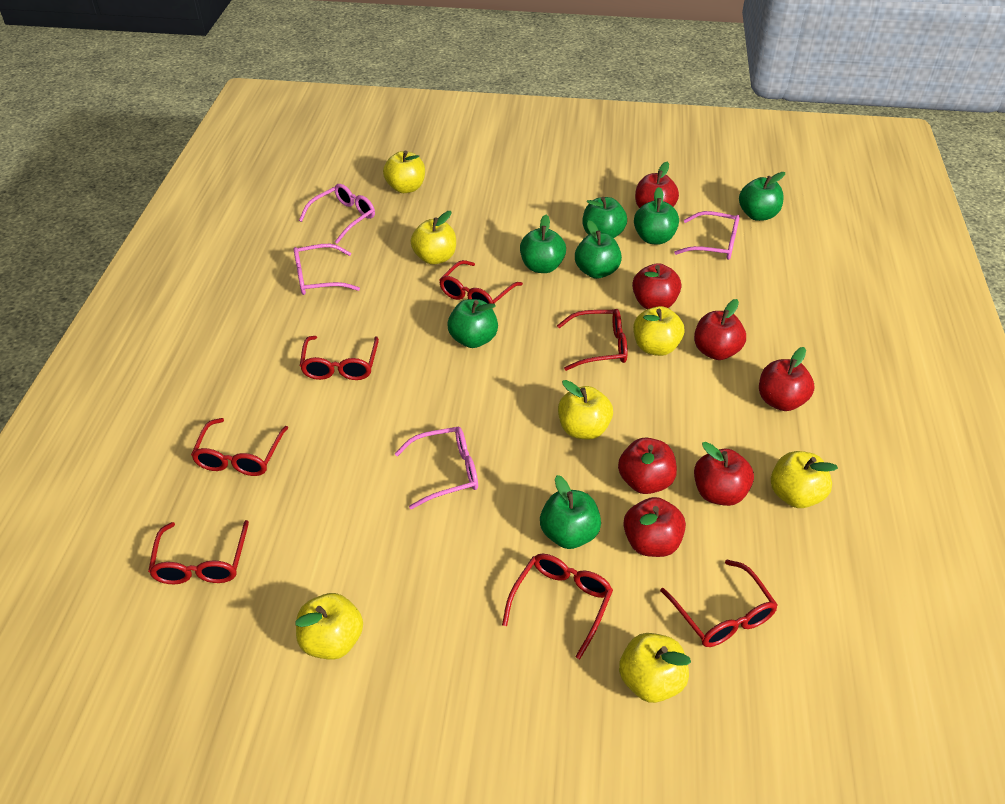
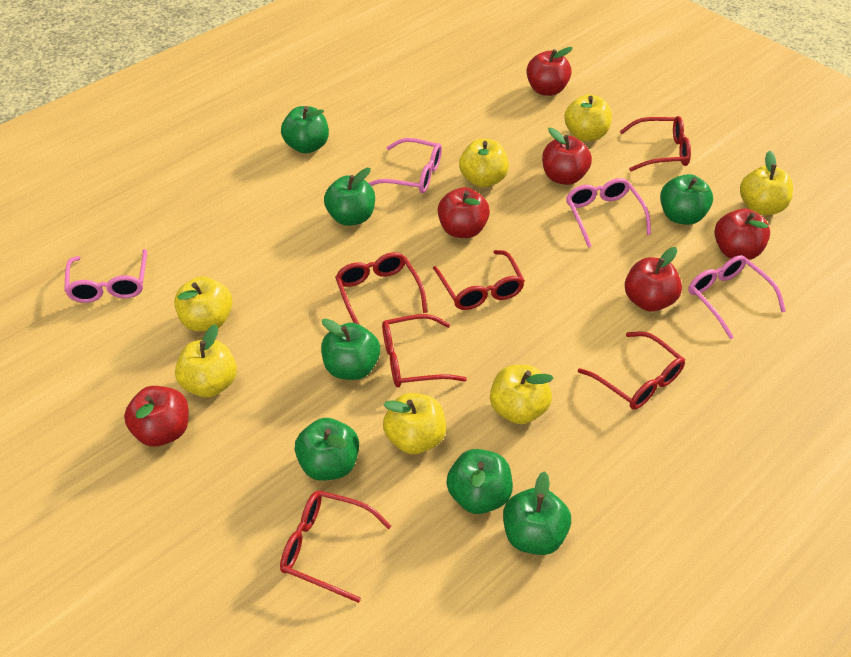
red apple: [618,438,677,494] [623,497,686,557] [632,263,681,309] [635,162,679,209] [694,299,746,360] [694,442,754,506] [759,347,815,411] = 7 -> [124,386,189,447] [438,187,490,238] [526,47,573,96] [542,128,592,185] [625,247,682,312] [715,209,770,260] = 6
red glasses: [148,520,249,584] [191,418,288,476] [300,336,379,380] [439,260,523,304] [502,554,613,659] [557,309,628,371] [660,560,778,647] = 7 -> [280,490,391,603] [335,252,427,325] [382,314,467,388] [433,250,525,310] [578,332,685,409] [620,116,691,171] = 6

